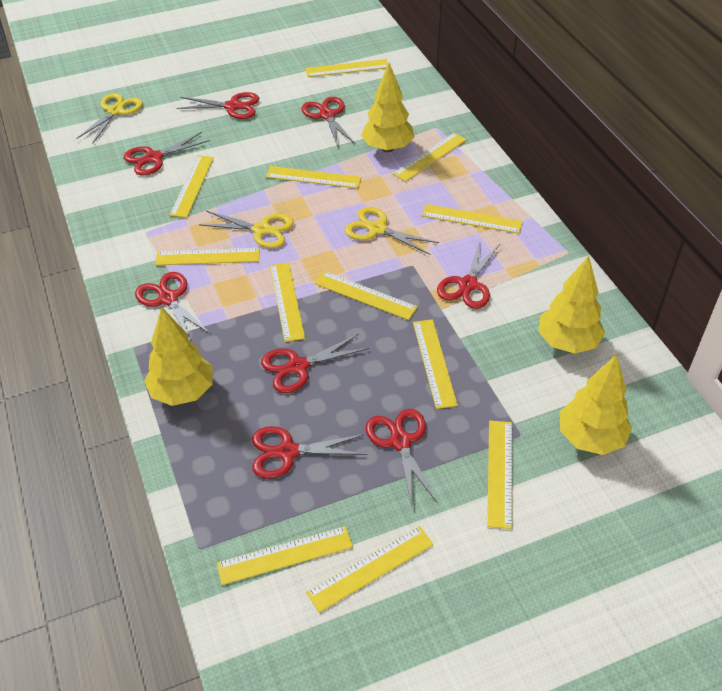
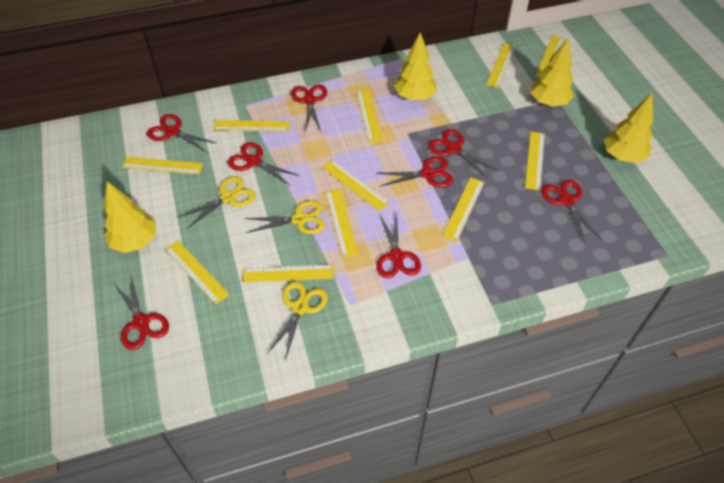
yellow ruler: [155,248,260,265] [170,155,214,218] [217,526,353,585] [266,166,361,189] [270,262,305,342] [305,59,388,77] [306,526,434,613] [314,271,418,320] [393,133,467,182] [413,319,458,409] [422,204,523,234] [487,421,512,529] = 12 -> [122,157,203,175] [165,241,230,305] [213,120,290,131] [243,264,334,283] [322,160,390,211] [325,189,358,257] [356,90,382,142] [442,177,485,241] [486,43,516,88] [525,132,545,191] [536,35,564,77] = 11

